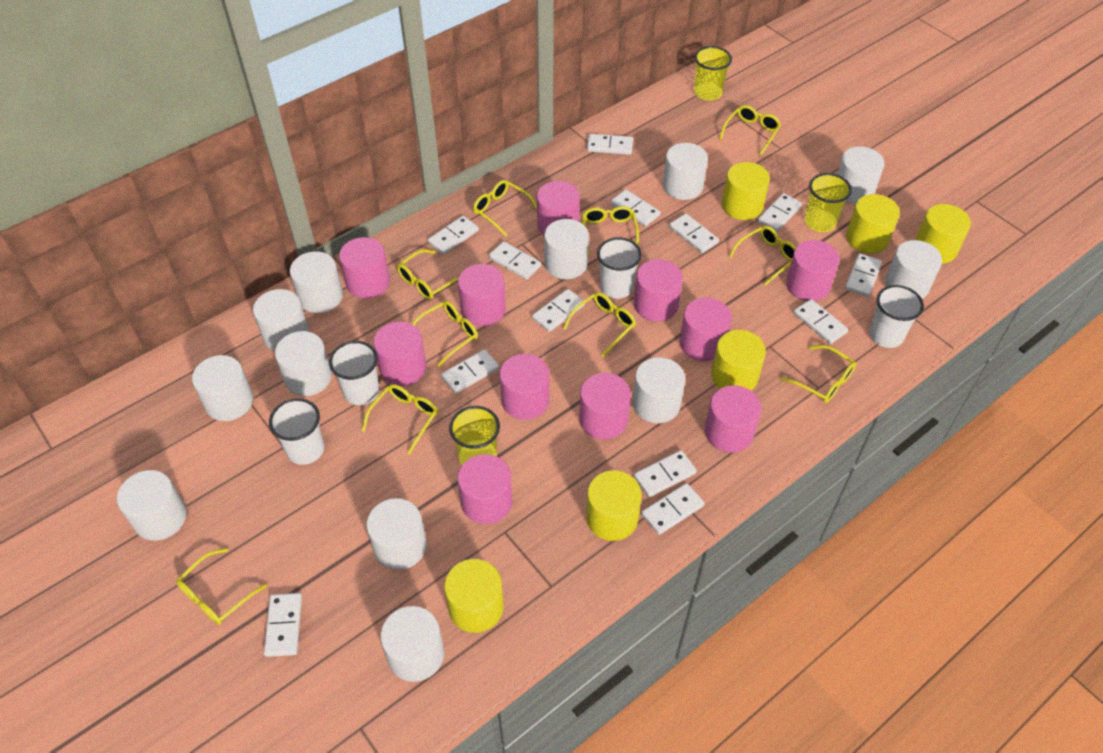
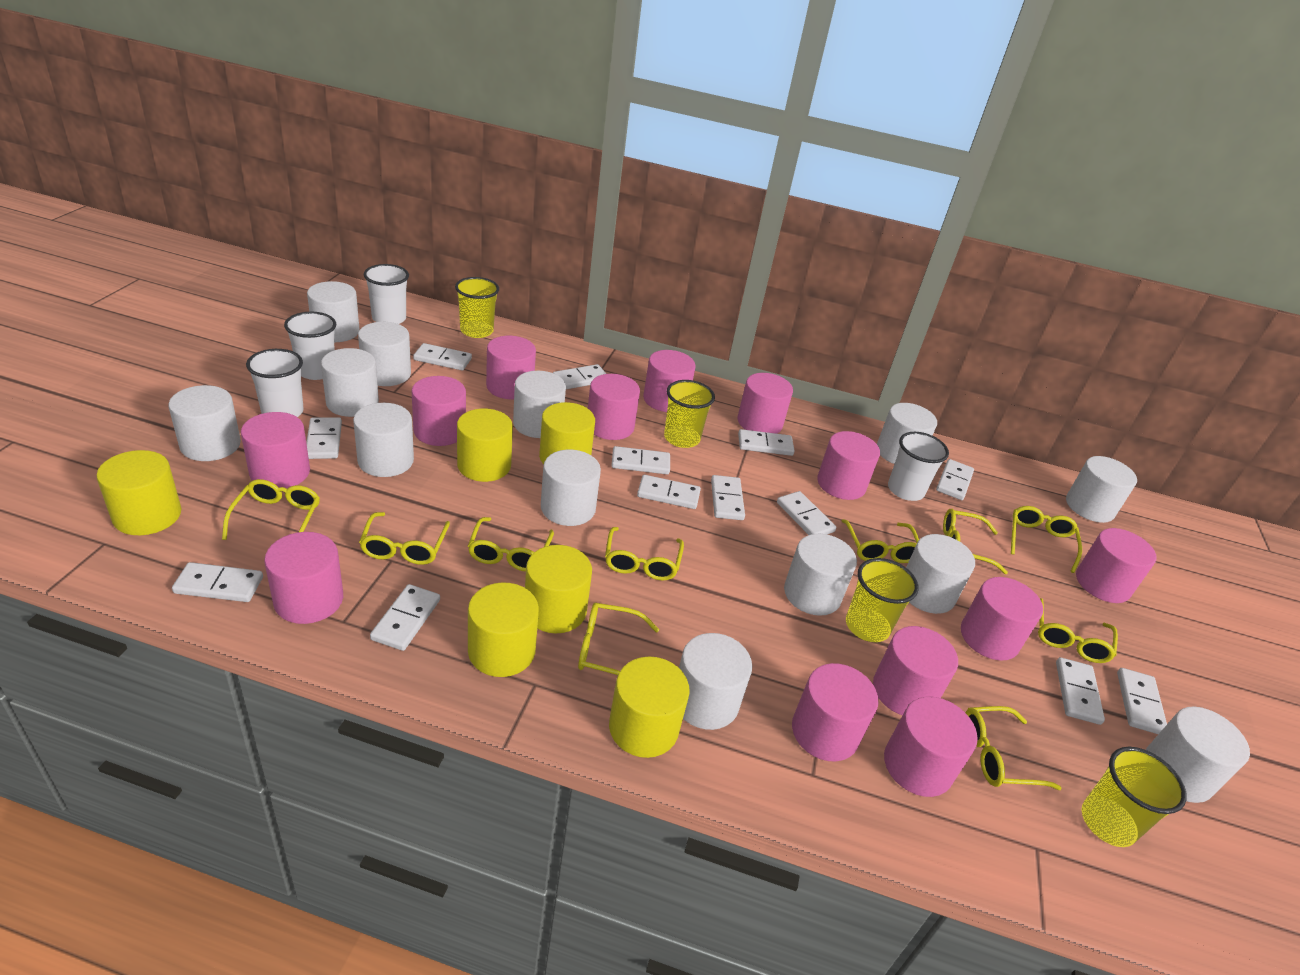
pink cylinder: [339,237,390,299] [373,322,426,386] [458,264,506,326] [458,454,512,524] [500,354,549,420] [537,181,580,235] [579,373,631,439] [634,259,683,322] [680,298,732,361] [705,385,761,453] [786,240,840,301] = 11 -> [241,412,310,489] [264,532,343,624] [411,376,466,446] [486,336,536,399] [588,374,640,440] [643,350,696,412] [738,373,793,434] [792,663,878,761] [817,431,880,500] [873,626,958,715] [884,696,978,797] [961,577,1043,661] [1076,528,1156,603] = 13
white cylinder: [117,470,187,541] [192,355,253,421] [253,289,309,351] [275,331,332,396] [290,251,343,313] [366,498,427,570] [380,606,444,682] [544,219,589,279] [632,357,685,423] [663,143,708,200] [837,146,885,204] [885,240,942,299] = 12 -> [169,385,241,461] [307,281,360,342] [321,348,379,417] [353,403,414,477] [358,322,411,386] [513,371,566,438] [541,450,601,526] [679,633,752,730] [784,534,857,616] [877,403,937,464] [906,534,975,614] [1066,456,1137,523] [1146,706,1250,803] = 13
yellow cup: [449,406,500,465] [694,46,732,101] [805,173,852,232] = 3 -> [455,277,499,338] [664,380,715,448] [846,558,918,642] [1082,747,1187,847] = 4

